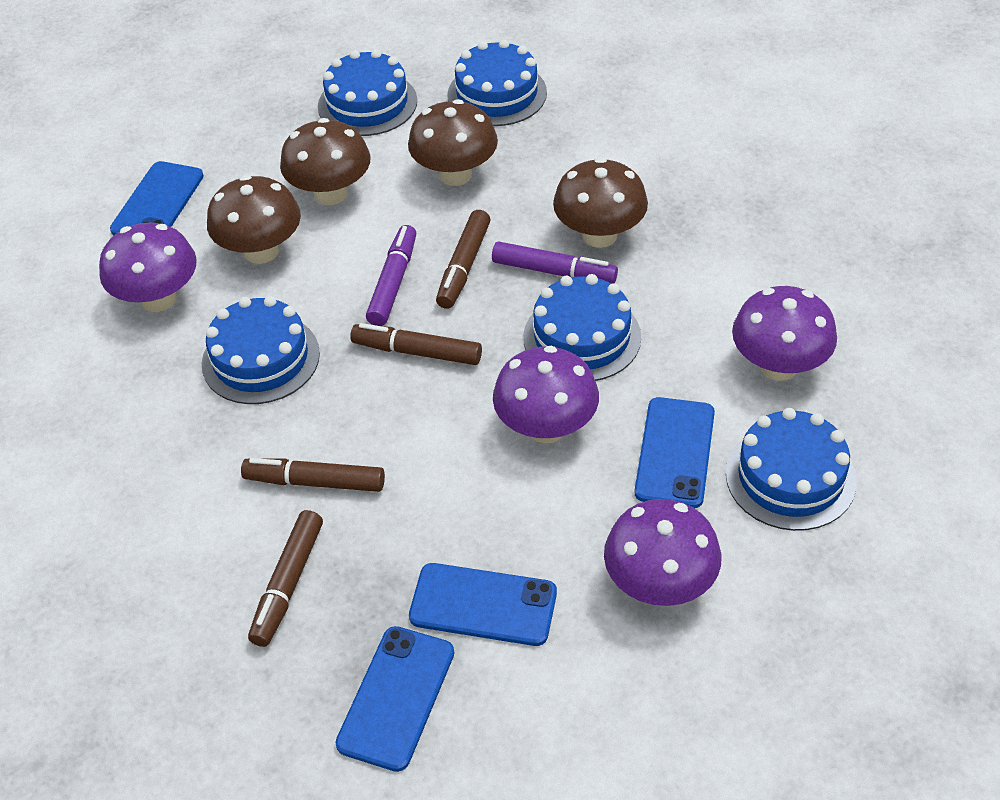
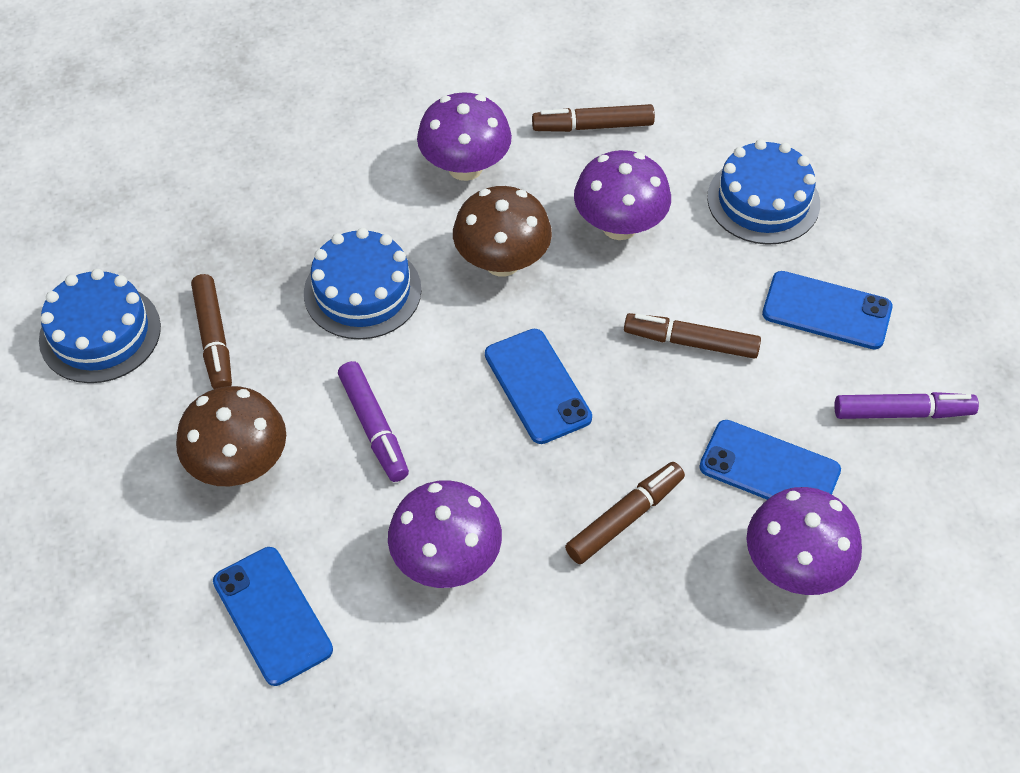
blue cake: [202,296,320,404] [318,49,417,136] [447,39,547,126] [523,274,641,381] [726,408,857,531] = 5 -> [39,269,161,383] [304,228,421,339] [707,139,820,245] = 3
brown mushroom: [207,175,301,264] [280,118,371,205] [408,99,498,186] [553,158,648,248] = 4 -> [176,386,286,486] [453,186,552,277] = 2

